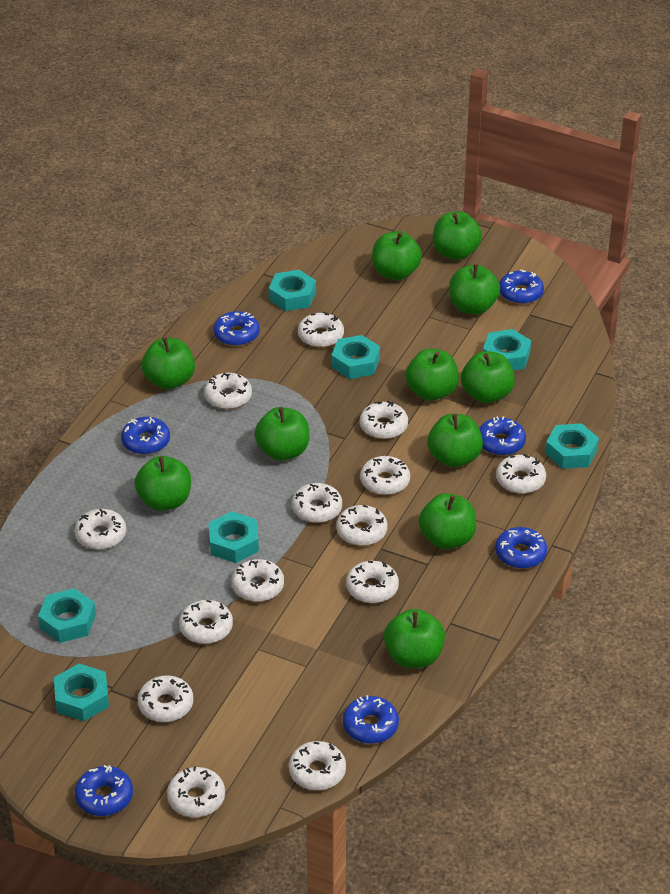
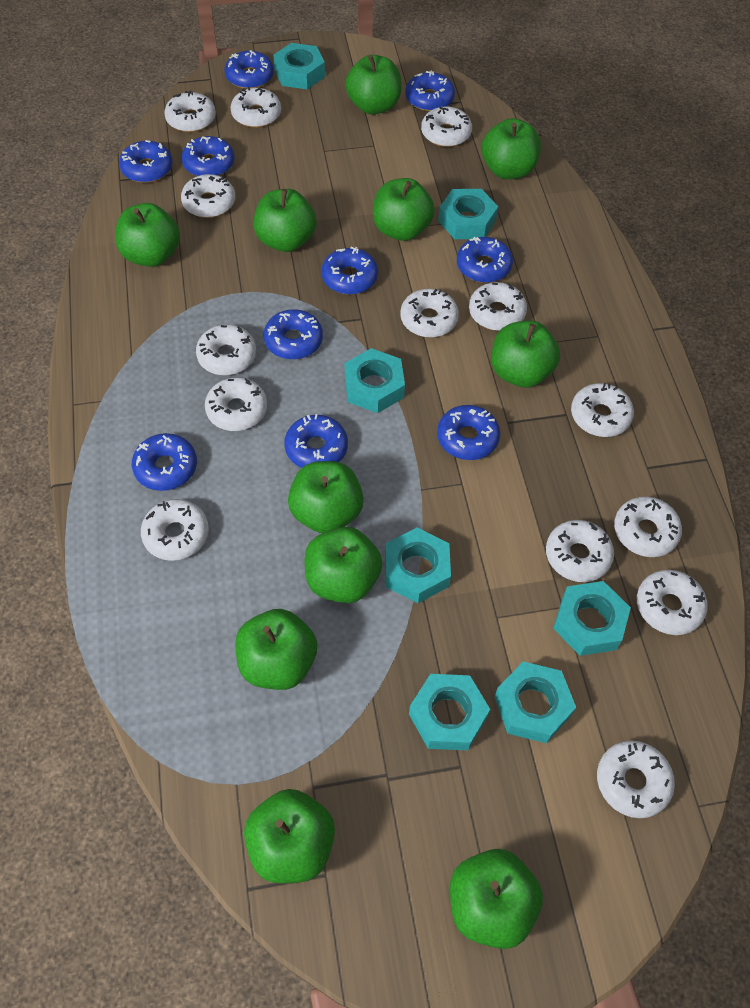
blue donut: [75,765,133,816] [121,417,170,455] [213,311,260,346] [343,695,399,744] [479,416,526,456] [495,527,547,569] [499,270,544,304] = 7 -> [119,140,173,183] [132,433,197,491] [182,136,235,176] [224,50,274,89] [264,309,323,359] [284,414,348,468] [321,247,378,295] [405,71,455,111] [437,405,500,460] [457,237,513,283] = 10

